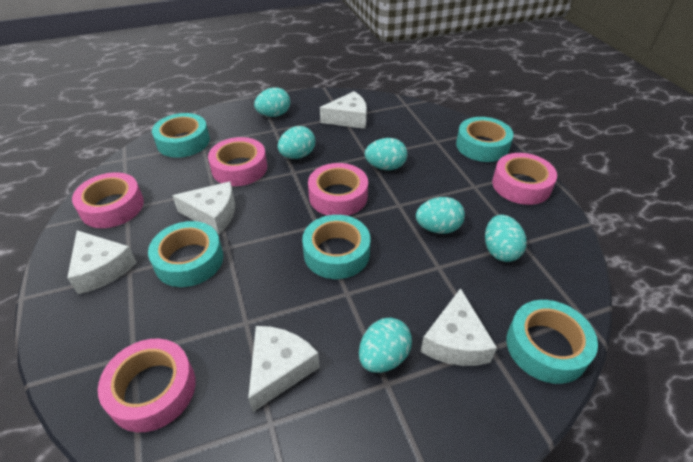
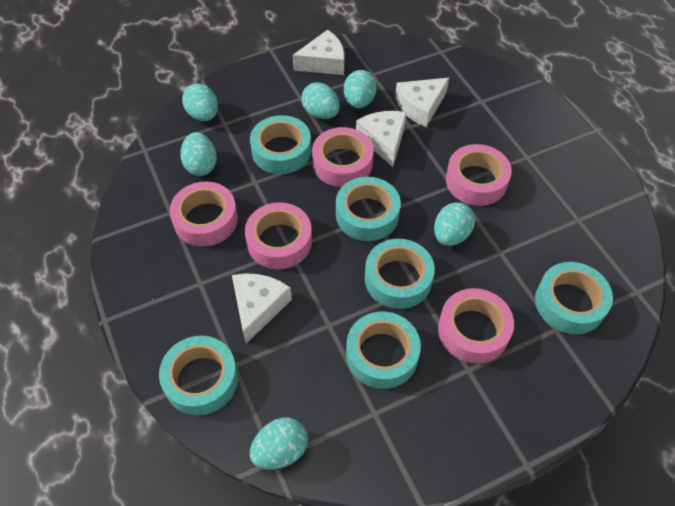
turquoise tape: [148,221,223,287] [152,113,210,158] [302,215,371,279] [456,117,514,162] [506,300,598,384] = 5 -> [159,336,238,416] [250,115,311,174] [336,177,401,241] [346,312,421,389] [365,239,435,309] [535,262,613,334] = 6
white cheese: [67,230,137,294] [172,181,235,234] [248,326,320,412] [320,91,367,129] [420,288,497,366] = 5 -> [232,273,292,344] [292,30,344,75] [356,111,407,167] [395,78,449,127] = 4

